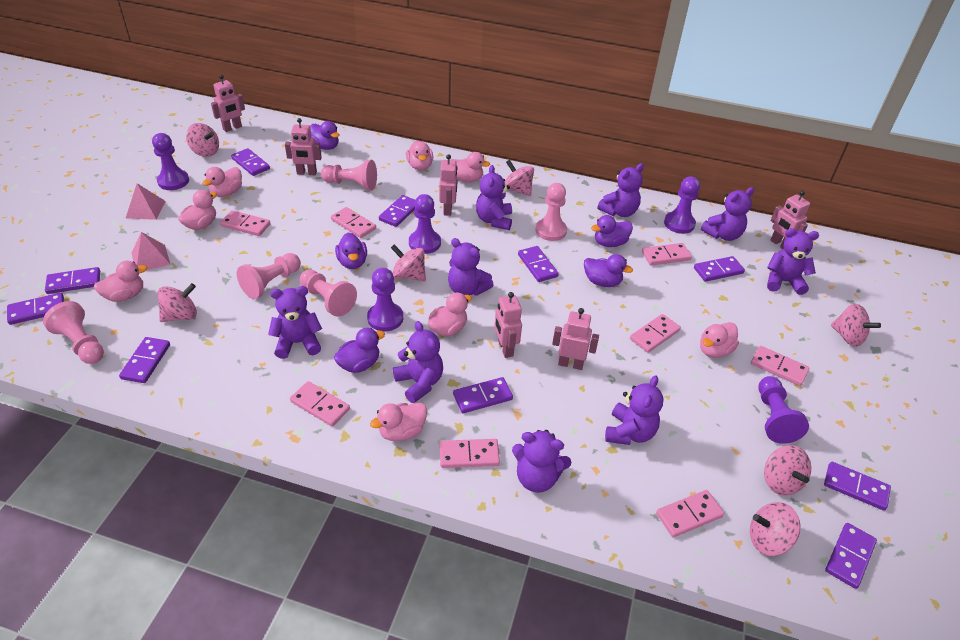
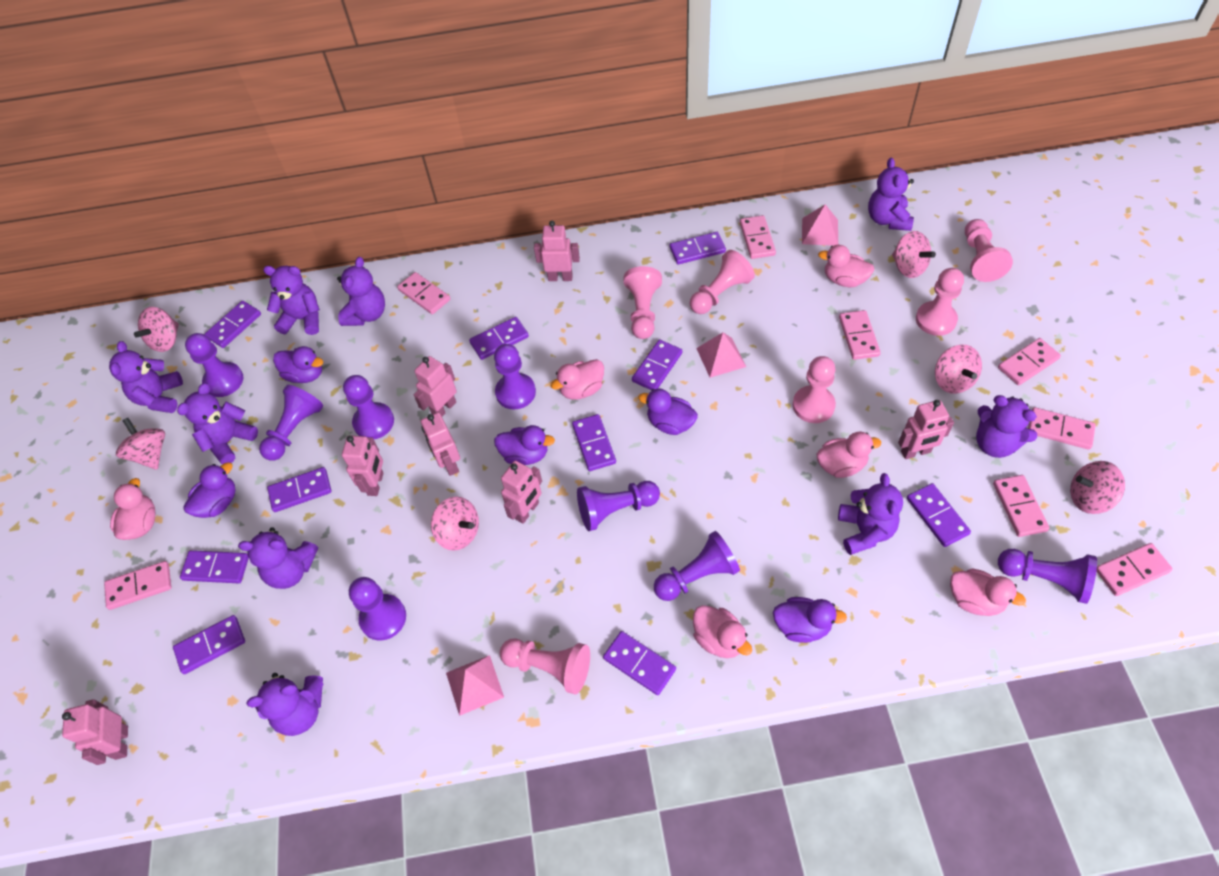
pink duck: [93,261,147,302] [178,190,217,230] [202,167,242,197] [370,403,427,441] [406,140,433,170] [428,292,472,336] [450,152,490,182] [700,322,739,358] = 8 -> [110,478,155,540] [551,359,604,400] [693,605,752,658] [816,432,881,478] [818,245,875,287] [950,569,1026,616] = 6
pink pawn: [43,301,104,364] [237,253,301,299] [300,269,357,316] [321,160,377,191] [536,183,567,241] = 5 -> [500,638,590,695] [624,266,662,339] [689,250,755,314] [793,356,836,423] [916,268,964,336] [965,219,1013,282] = 6
pink pyramid: [126,183,166,220] [131,232,171,270] = 2 -> [446,655,504,716] [696,332,746,378] [802,204,838,246] = 3
pink robot: [211,75,245,132] [285,118,322,175] [439,154,457,216] [494,292,522,358] [552,308,599,370] [770,190,810,249] = 6 -> [62,699,128,765] [342,435,384,496] [414,356,457,417] [421,413,460,476] [501,461,542,524] [534,221,580,281] [898,400,954,459] = 7
pink spinning top: [157,283,197,322] [186,123,219,157] [391,245,426,281] [505,160,534,196] [750,502,800,556] [764,445,811,496] [831,304,881,347] = 7 -> [116,418,165,470] [134,307,179,352] [431,497,479,551] [892,231,936,278] [935,345,982,394] [1070,461,1125,514] = 6
purple pawn: [152,133,189,190] [367,268,403,331] [409,194,441,254] [664,177,700,234] [759,376,809,444] = 5 -> [185,333,243,397] [259,385,323,461] [343,375,394,439] [349,577,406,641] [494,344,536,410] [577,481,660,531] [654,531,740,601] [998,549,1097,604] = 8

